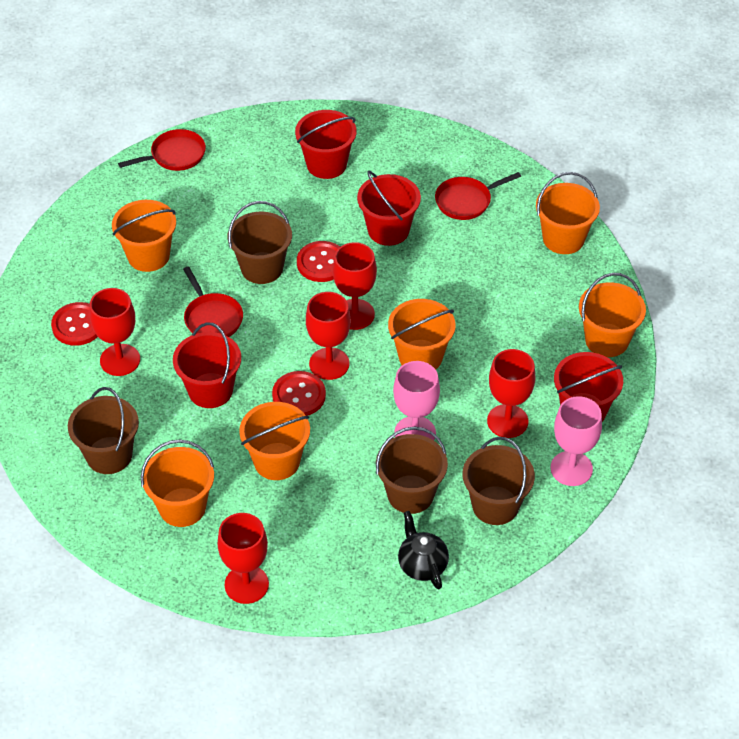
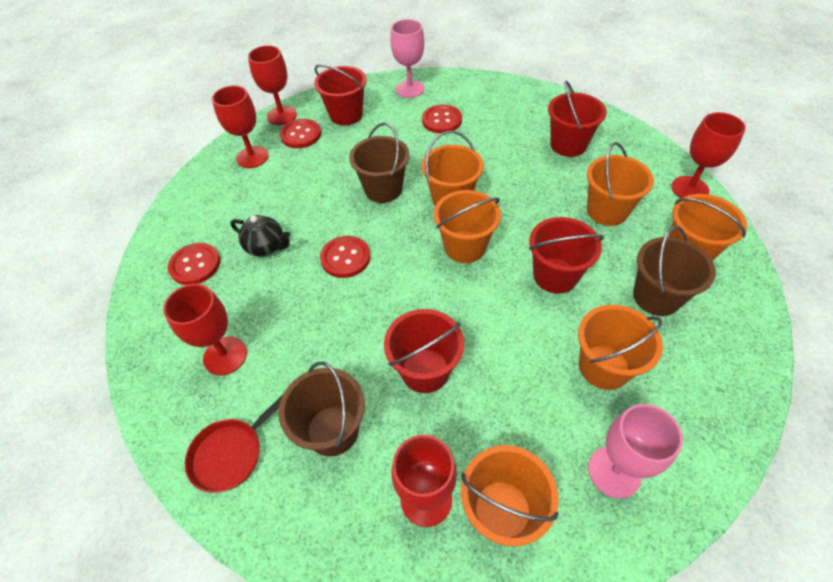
brown bucket: [68,387,139,474] [228,201,292,284] [376,427,448,514] [463,437,535,525] = 4 -> [278,362,365,457] [349,122,410,203] [633,226,716,316] = 3
red button: [51,302,98,346] [272,371,326,416] [297,241,340,282] = 3 -> [168,243,220,285] [280,119,321,148] [320,236,370,278] [422,105,462,133] = 4
red pan: [118,129,206,171] [183,266,243,337] [435,172,521,220] = 3 -> [185,395,283,493] = 1

